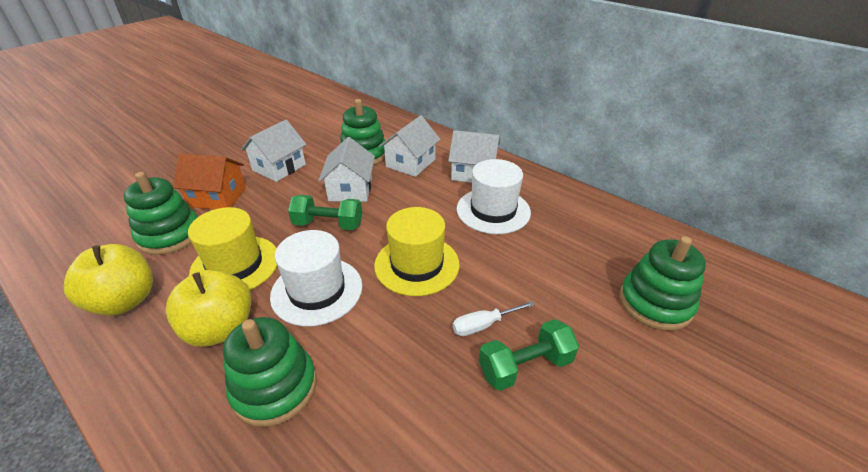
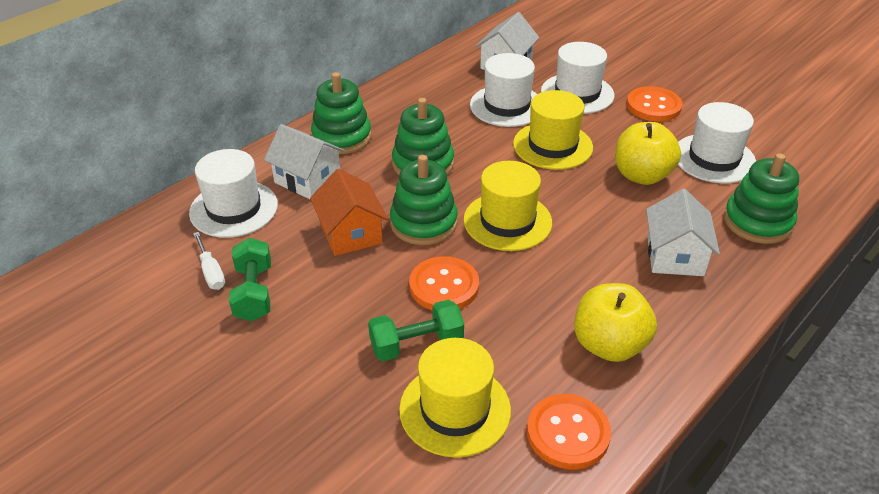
orange button: none = 0 -> [409,256,479,310] [527,394,611,469] [627,86,683,122] = 3
white hat: [270,230,362,326] [457,159,531,234] = 2 -> [189,149,278,238] [470,53,537,127] [541,42,614,114] [678,102,756,183] = 4
white house: [241,120,307,182] [318,137,375,202] [379,115,441,177] [448,130,500,183] = 4 -> [264,124,345,199] [476,12,539,70] [646,189,720,276] = 3
yellow hat: [188,207,277,290] [374,207,459,296] = 2 -> [399,338,511,458] [463,161,552,251] [513,90,593,170] = 3

